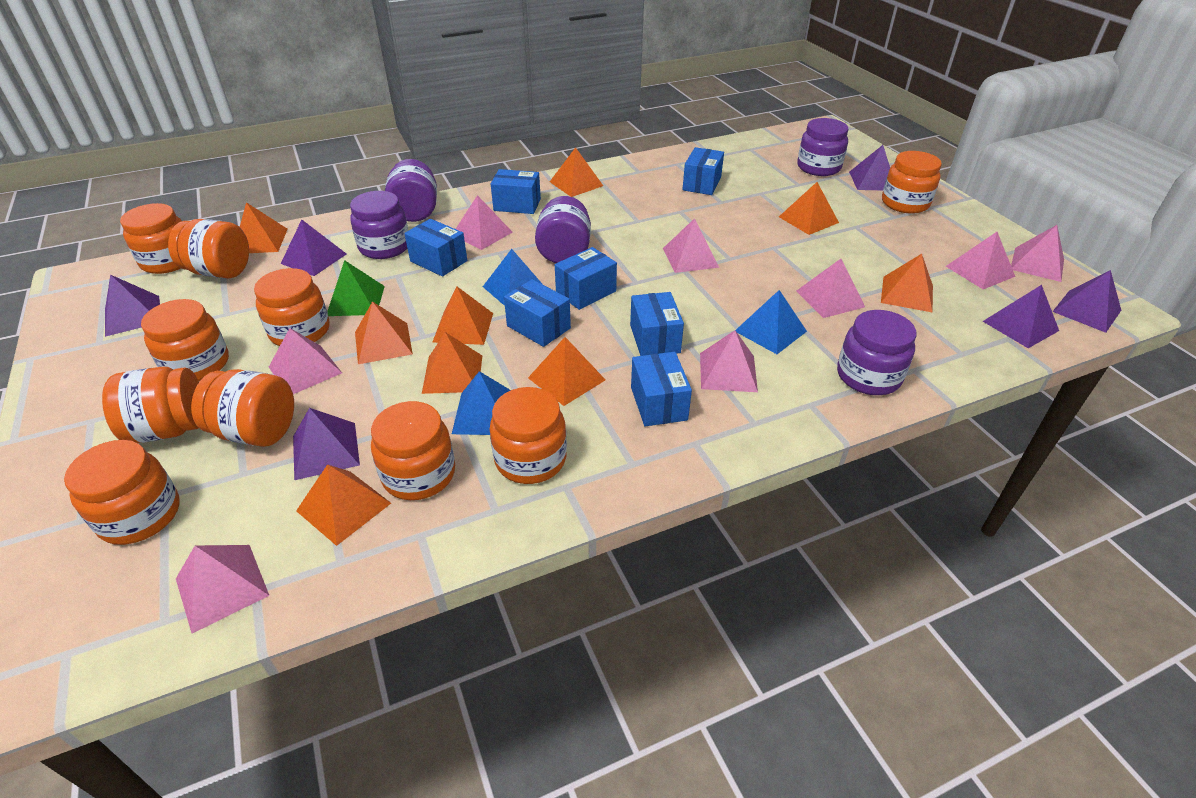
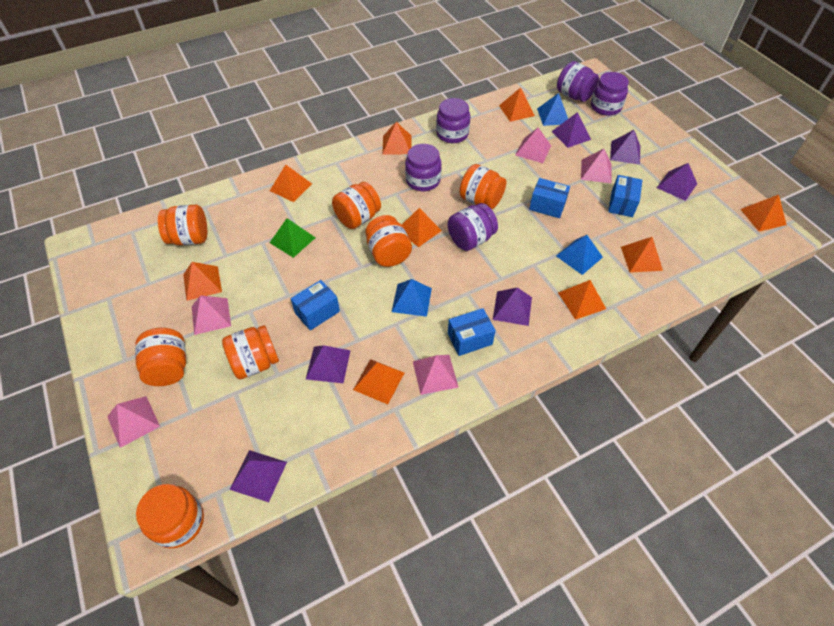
blue box: [404,219,467,277] [491,169,541,214] [504,279,571,347] [555,247,617,310] [630,292,684,356] [631,352,692,426] [682,147,724,195] = 7 -> [291,280,340,331] [448,308,496,356] [529,178,570,218] [608,175,642,217] = 4
orange jar: [64,440,180,545] [102,367,199,443] [120,203,182,274] [141,299,229,381] [168,219,249,279] [191,369,294,447] [254,268,330,346] [371,401,455,500] [490,387,567,484] [882,151,942,214] = 10 -> [135,328,186,386] [136,484,204,548] [158,204,207,245] [222,325,279,379] [332,182,381,229] [365,215,412,267] [459,164,506,209] = 7
pink pyramid: [176,545,269,633] [269,328,342,394] [456,195,513,250] [663,218,719,273] [700,330,758,392] [796,259,865,318] [946,232,1015,289] [1011,225,1064,282] = 8 -> [107,396,160,448] [192,295,231,335] [413,355,459,395] [515,128,551,163] [581,149,612,184] = 5

